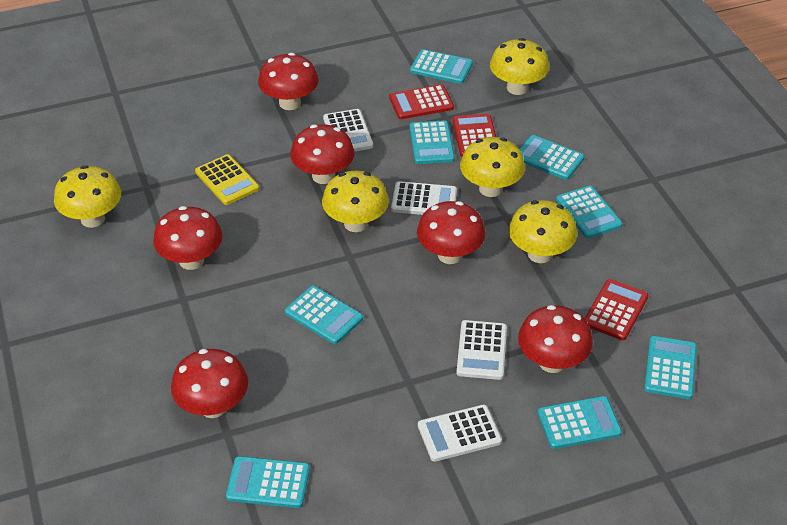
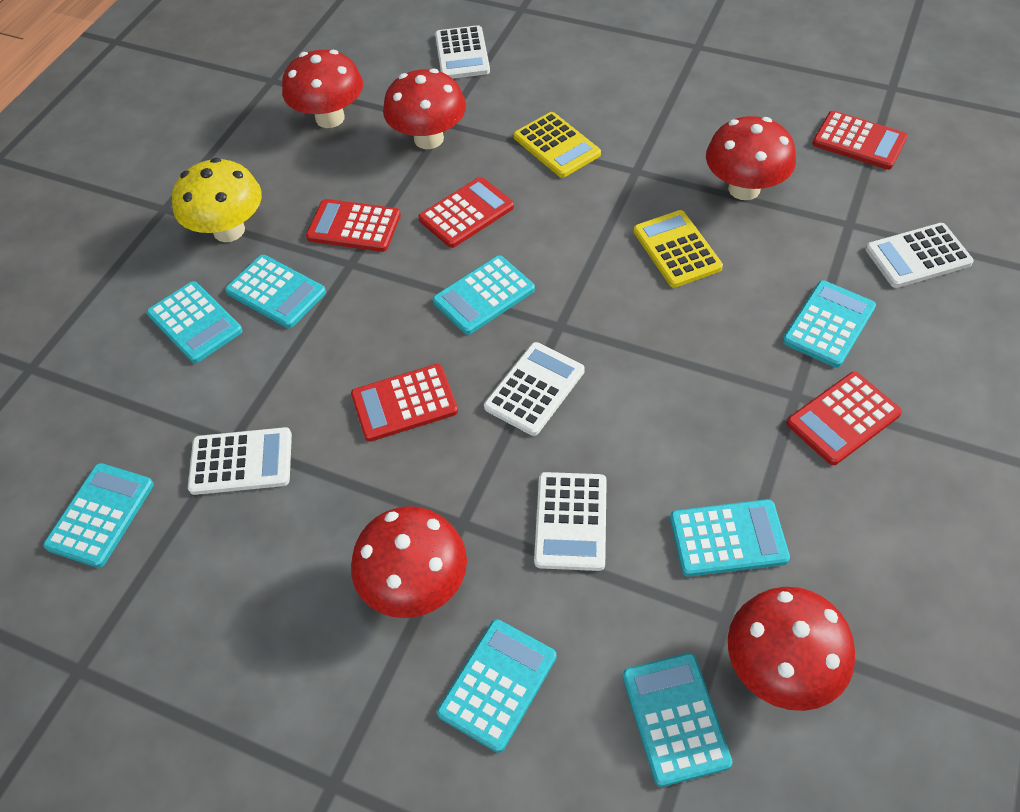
red calculator: [389,84,454,119] [453,114,496,157] [584,279,648,340] = 3 -> [306,199,401,252] [351,364,458,442] [418,177,514,248] [787,372,902,465] [812,111,908,170] = 5
red mushroom: [153,206,223,270] [171,349,248,418] [258,53,319,110] [290,124,355,184] [417,201,485,264] [518,305,593,373] = 6 -> [282,50,363,128] [351,506,467,618] [383,69,466,149] [706,116,796,200] [728,587,855,711] = 5
white calculator: [323,109,373,151] [391,181,457,215] [418,405,502,462] [456,320,507,380] = 4 -> [188,427,292,495] [435,25,490,79] [484,342,585,436] [534,472,607,571] [865,223,974,288] = 5
yellow calculator: [195,154,259,205] = 1 -> [514,112,601,178] [634,210,723,288] = 2
yellow mushroom: [54,165,121,228] [322,171,389,232] [460,137,525,197] [490,38,549,95] [509,200,577,263] = 5 -> [172,158,262,242] = 1

